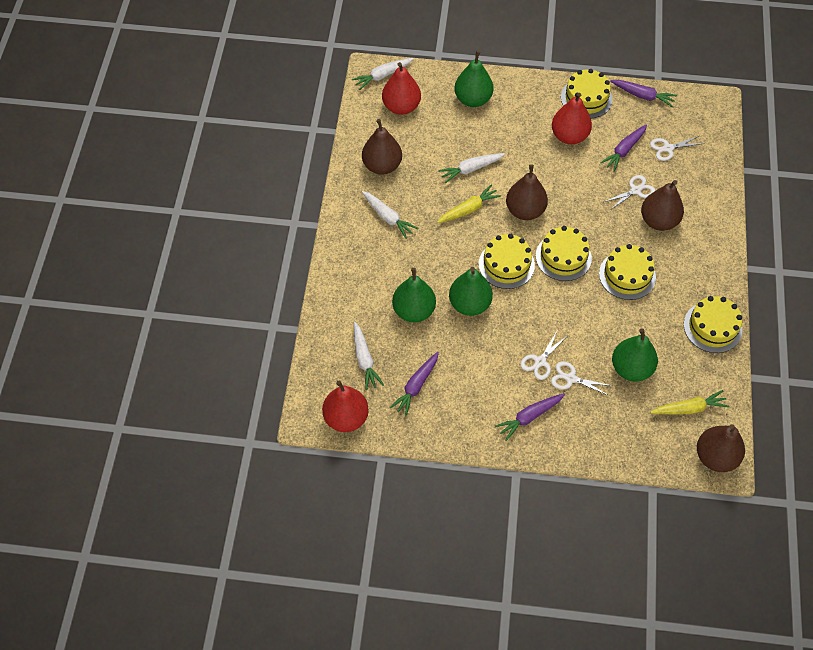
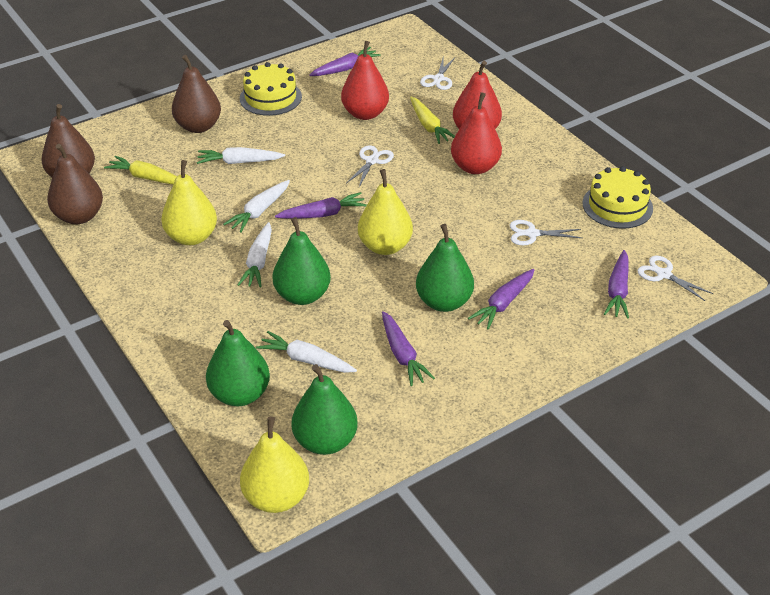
brown pear: [362,119,402,175] [506,164,548,220] [641,180,684,231] [697,424,745,472] = 4 -> [42,104,95,177] [47,144,103,224] [172,55,221,133] = 3
purple carrot: [390,352,439,417] [495,393,565,441] [600,124,647,171] [610,80,677,107] = 4 -> [275,192,367,219] [309,47,381,76] [382,311,435,386] [468,269,535,330] [604,250,629,319] = 5
yellow cake: [479,234,535,289] [536,226,592,281] [561,69,613,119] [599,244,656,300] [684,296,742,353] = 5 -> [240,62,302,116] [582,166,653,229] = 2
yellow pear: none = 0 -> [161,160,217,245] [240,417,309,513] [358,169,413,255] = 3

